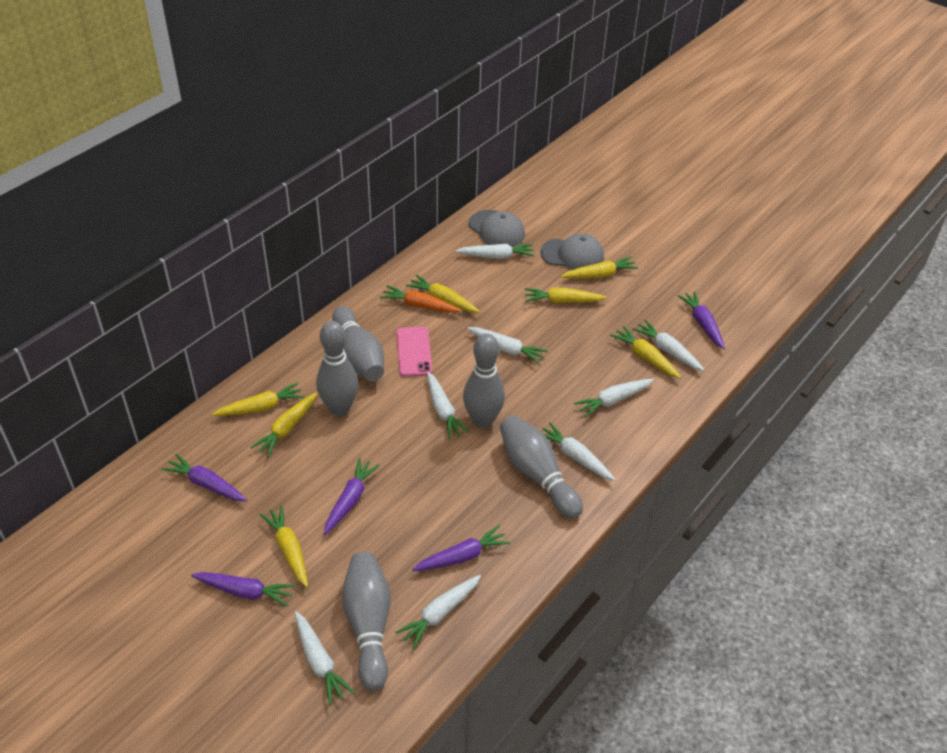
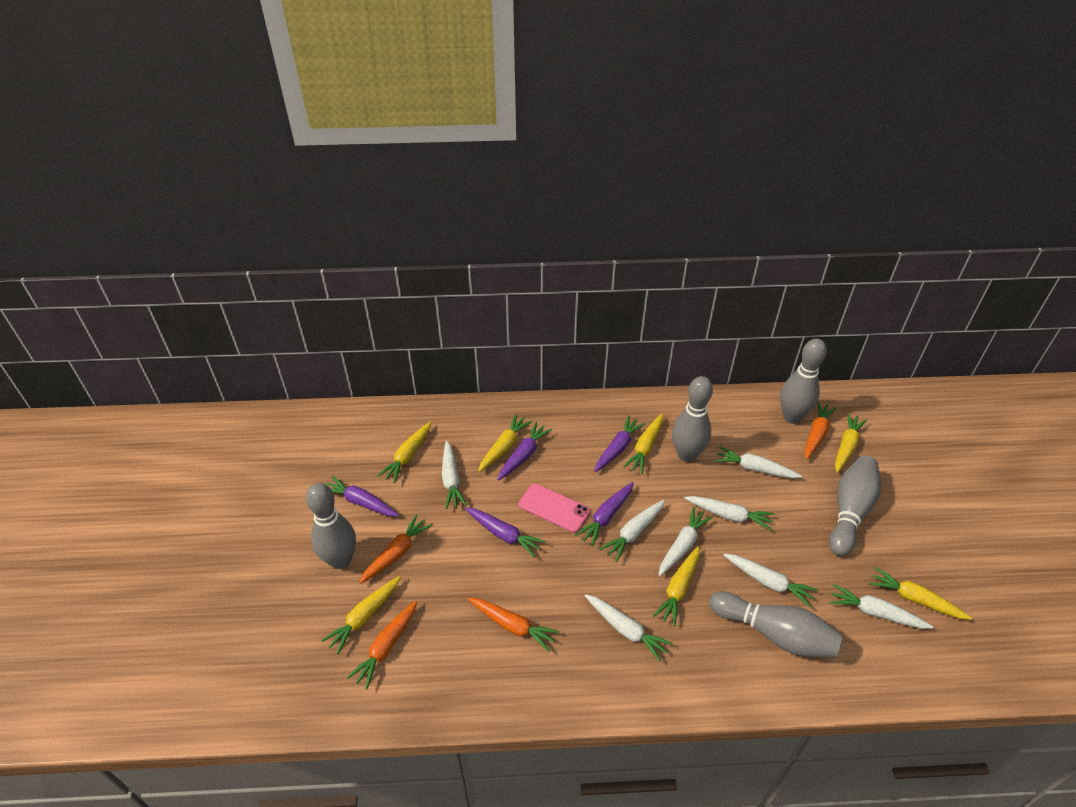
grey cap: [469,210,525,247] [541,233,604,270] = 2 -> none = 0
orange carrot: [380,285,461,313] = 1 -> [347,600,417,689] [359,514,432,584] [468,598,560,652] [805,401,837,460] = 4

